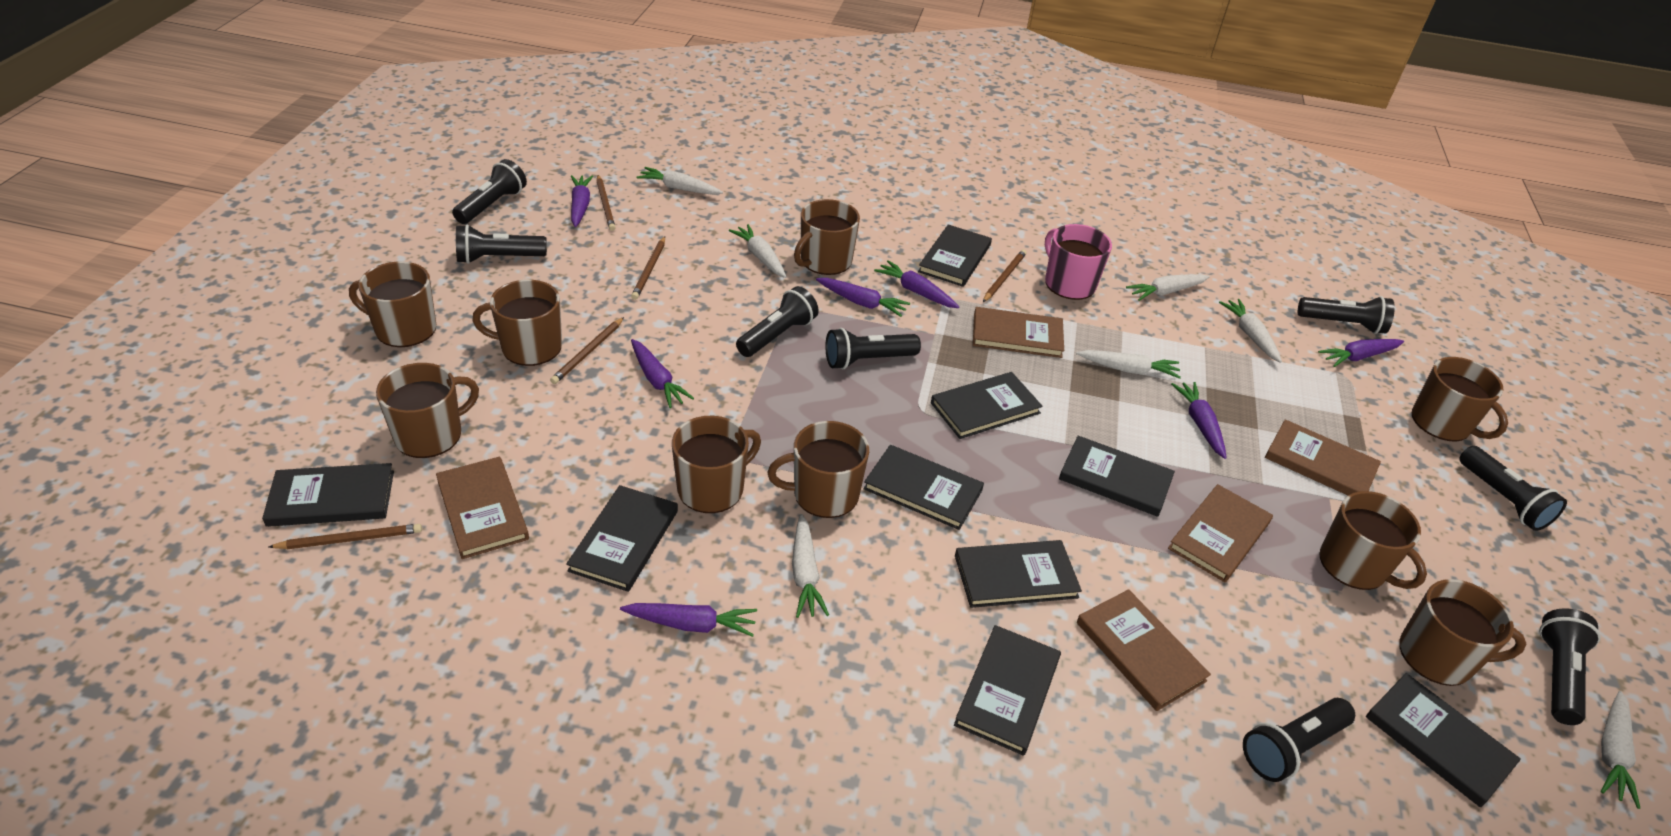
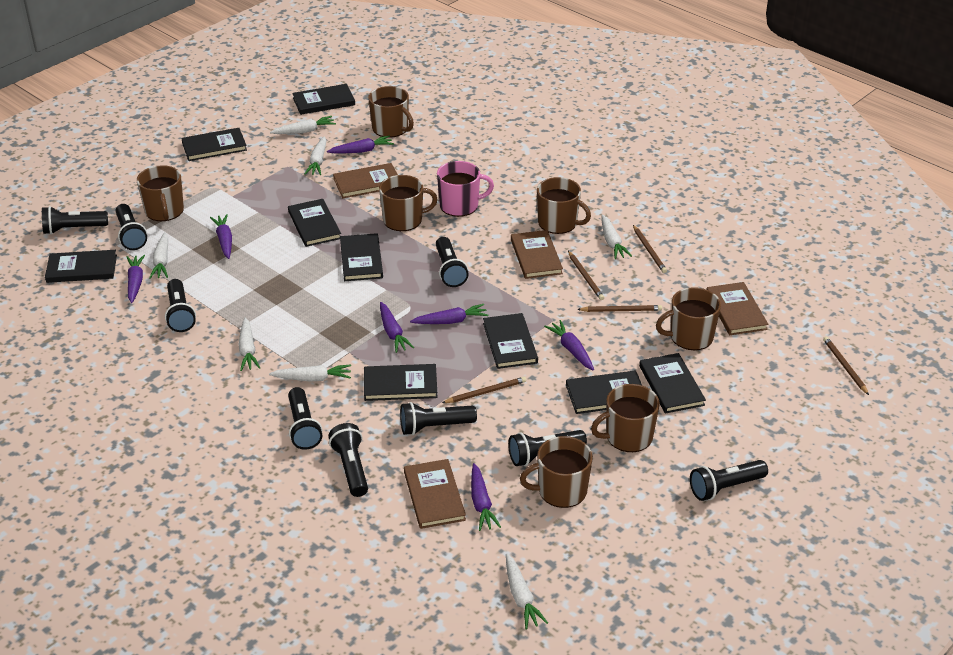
black flashlight: [452,159,527,224] [456,225,547,264] [736,286,819,357] [825,328,921,369] [1243,698,1355,782] [1298,296,1395,334] [1459,446,1567,531] [1539,608,1601,725] = 8 -> [42,206,108,235] [115,204,147,250] [165,279,196,332] [288,387,322,450] [329,423,368,497] [400,402,477,435] [436,237,469,287] [508,430,587,466] [690,460,768,501] = 9
brown book: [436,457,529,559] [973,307,1064,358] [1077,589,1211,711] [1168,484,1273,582] [1265,419,1381,495] = 5 -> [333,163,398,198] [404,459,466,529] [511,230,563,279] [706,282,768,335] = 4
brown mug: [349,262,436,347] [376,363,479,458] [472,280,562,366] [672,416,761,513] [768,421,869,518] [794,199,860,275] [1319,491,1427,590] [1399,579,1526,686] [1411,357,1508,442] = 9 -> [137,165,184,221] [368,86,414,138] [379,175,438,231] [520,436,593,508] [537,177,591,234] [591,384,660,452] [656,287,721,350] = 7

